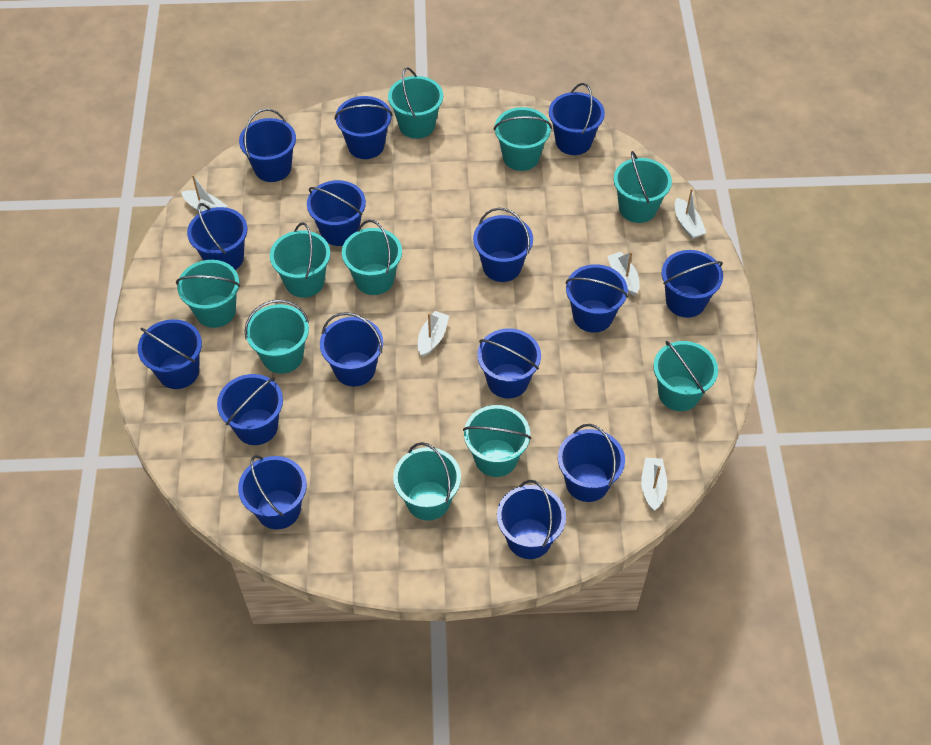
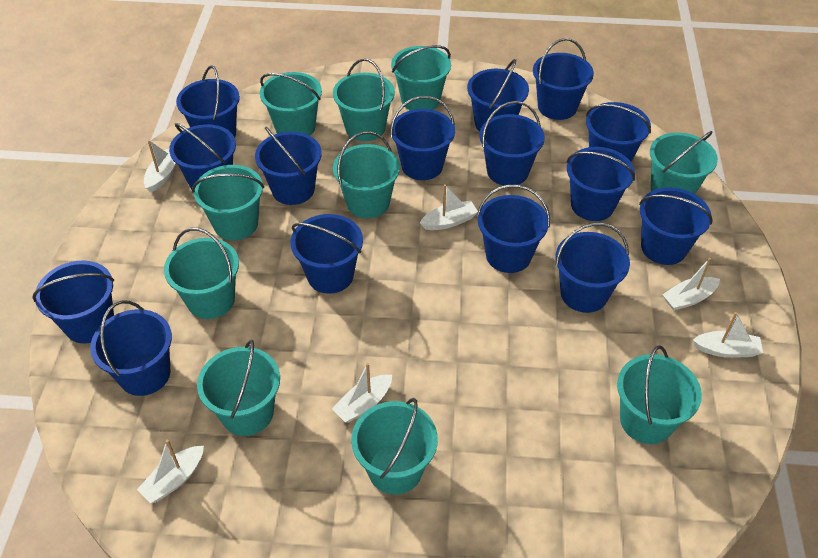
white boat: [181,175,227,212] [418,311,449,357] [607,252,639,296] [641,458,667,511] [675,189,706,239] = 5 -> [137,440,204,504] [144,140,177,192] [332,363,392,423] [420,184,478,230] [662,258,720,311] [693,312,763,358] = 6

